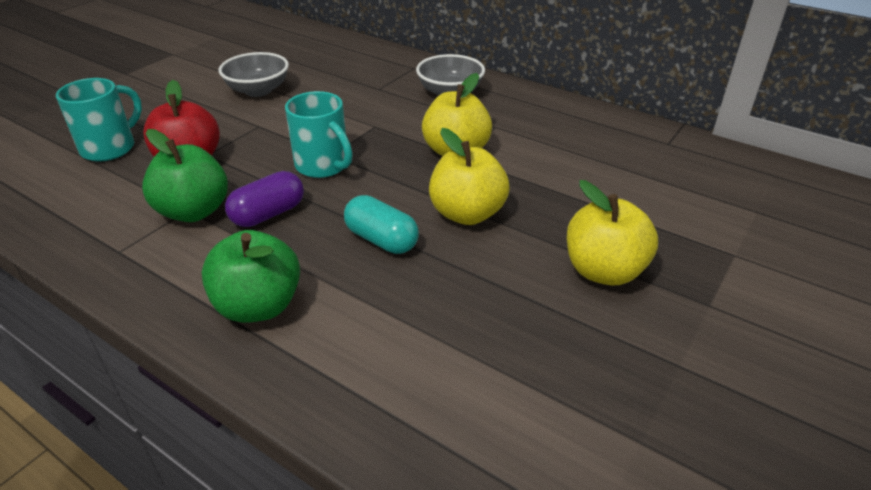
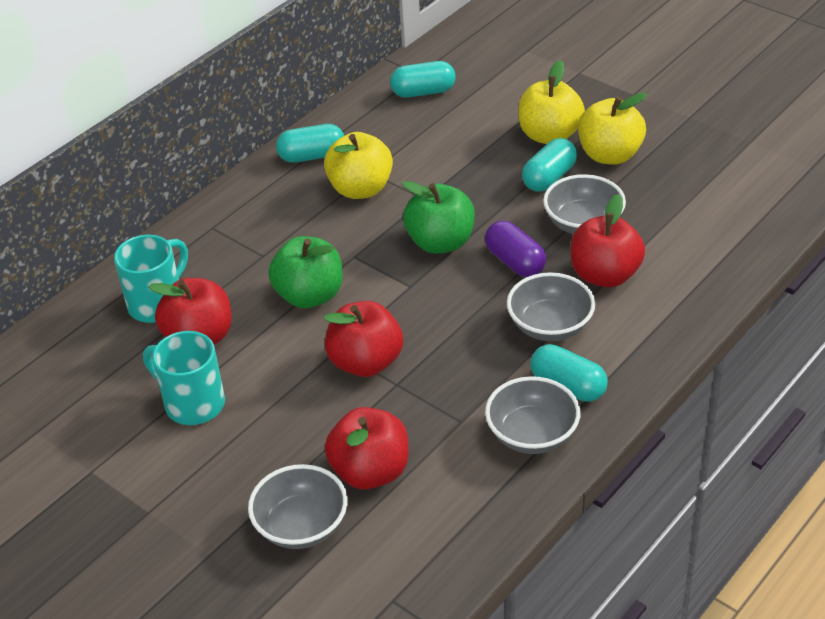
grey bowl: [219,52,289,97] [416,54,485,96] = 2 -> [248,464,348,549] [485,376,581,454] [507,272,595,341] [543,174,626,234] = 4
red apple: [143,80,220,157] = 1 -> [148,278,232,345] [324,301,403,377] [325,407,408,489] [571,194,645,287] = 4
turquoise capsule: [344,195,419,254] = 1 -> [276,124,344,163] [390,61,456,98] [522,138,577,192] [530,344,608,402] = 4

